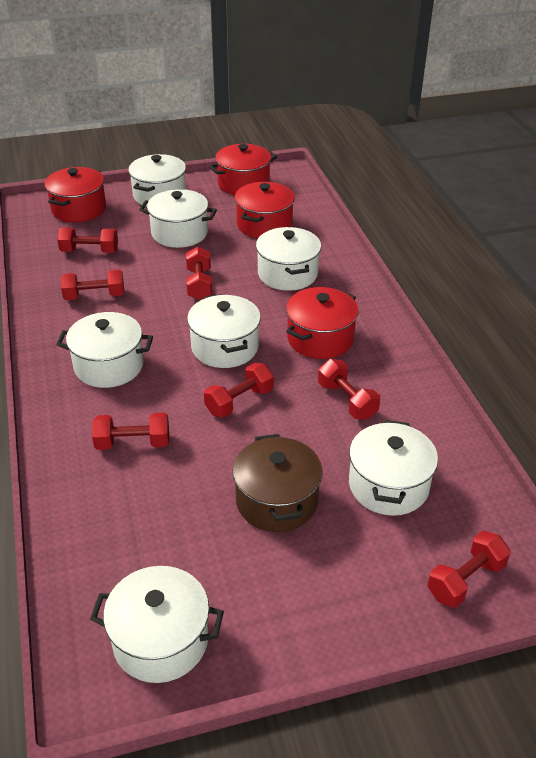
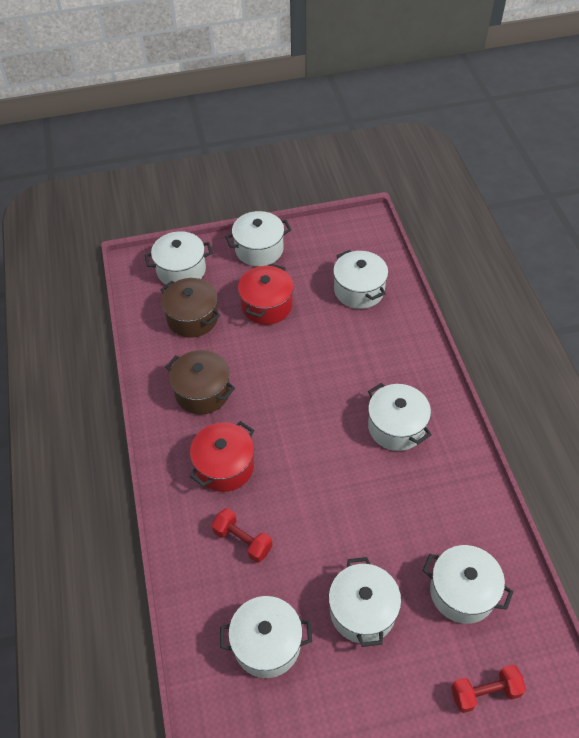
brown pot: [232,434,323,532] = 1 -> [160,278,220,337] [166,350,235,415] = 2
red dumbbell: [57,227,118,253] [61,269,124,300] [92,413,169,450] [186,246,212,300] [204,363,274,418] [318,359,380,420] [428,531,511,608] = 7 -> [211,508,273,563] [451,665,526,713] = 2
red pot: [44,167,106,222] [209,144,277,195] [234,182,295,238] [286,287,359,359] = 4 -> [189,421,254,492] [238,264,294,325] = 2

